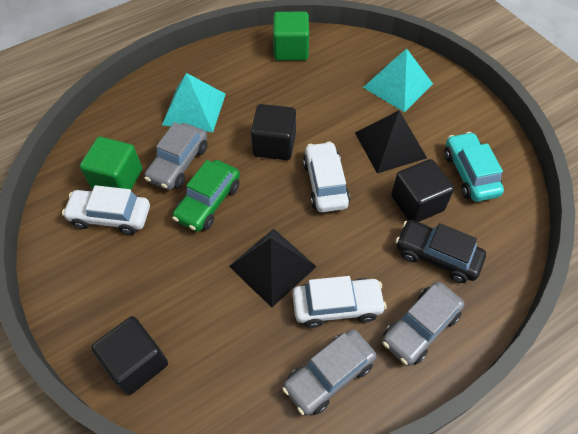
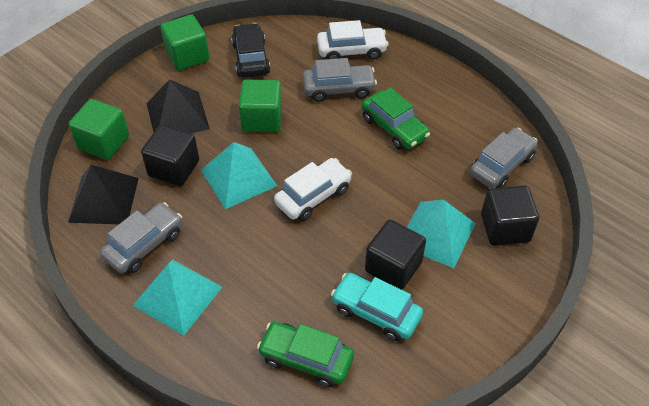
green car: [172,160,240,232] = 1 -> [257,322,354,387] [362,87,430,150] = 2
green cube: [80,137,142,189] [273,12,309,61] = 2 -> [69,99,129,160] [160,15,209,70] [239,80,282,132] = 3
turquoise pyramid: [162,73,226,132] [363,49,433,112] = 2 -> [132,259,222,336] [201,142,277,209] [407,200,476,268] = 3
white car: [62,185,150,235] [292,276,387,328] [303,141,350,212] = 3 -> [274,158,352,221] [317,20,388,60] = 2

